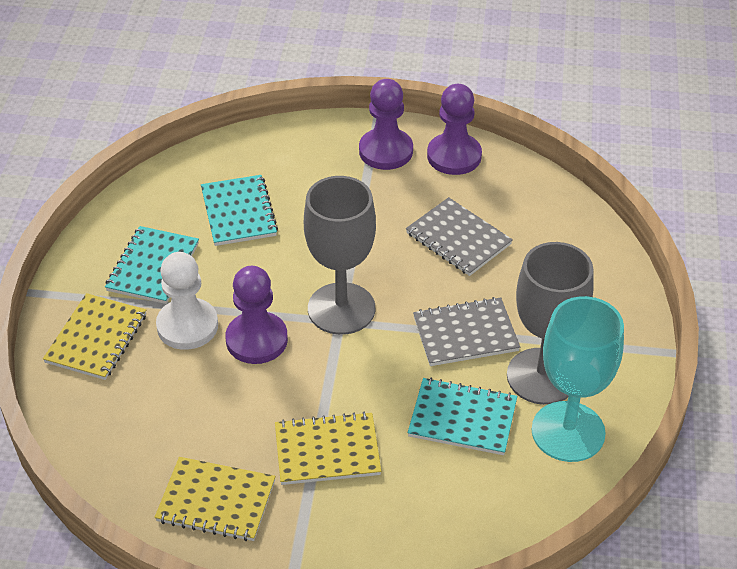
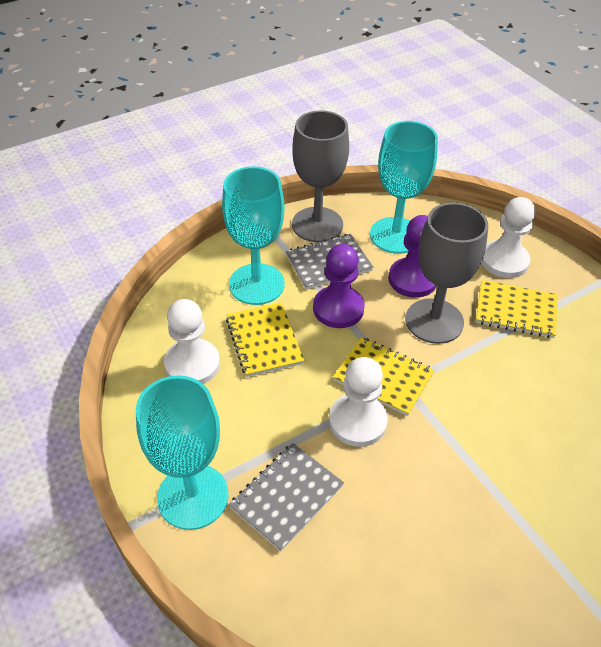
purple pawn: [225,266,288,364] [359,79,413,170] [427,84,482,175] = 3 -> [313,244,365,328] [388,215,437,298] = 2
turquoise goblet: [532,296,624,462] = 1 -> [136,375,229,530] [222,166,285,305] [370,121,438,254] = 3
turquoise notebook: [105,226,199,304] [201,175,278,246] [408,377,517,455] = 3 -> none = 0
white pawn: [156,252,218,350] = 1 -> [164,299,220,384] [329,357,388,447] [481,197,536,278] = 3

